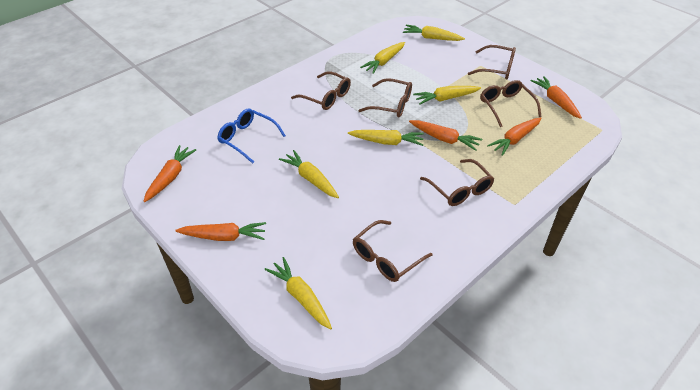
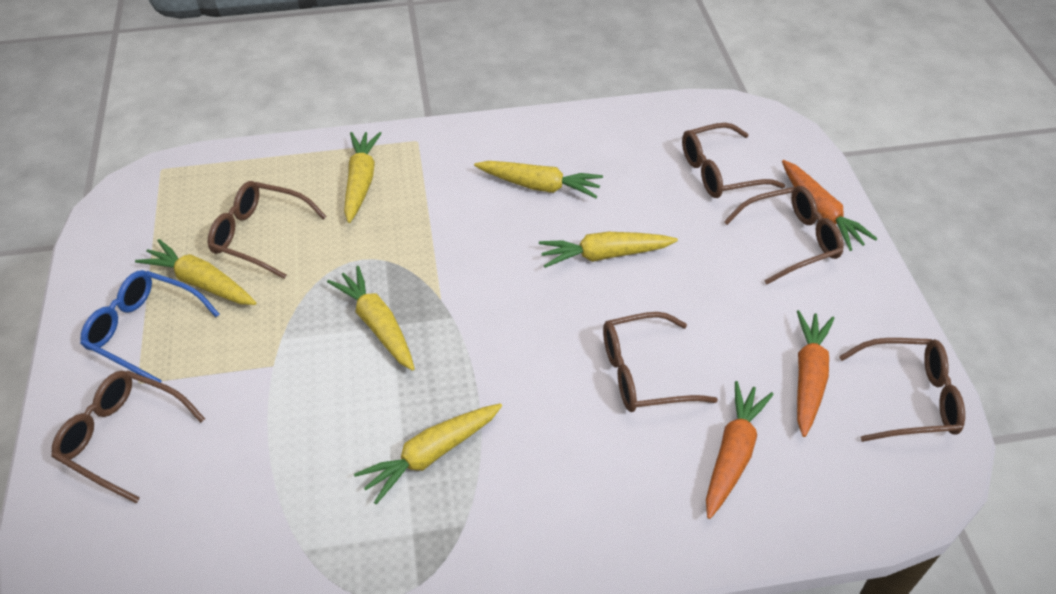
orange carrot: [143,145,196,202] [175,222,266,241] [409,120,483,151] [487,117,542,156] [530,76,582,119] = 5 -> [706,381,774,519] [782,160,878,251] [797,310,835,437] = 3

